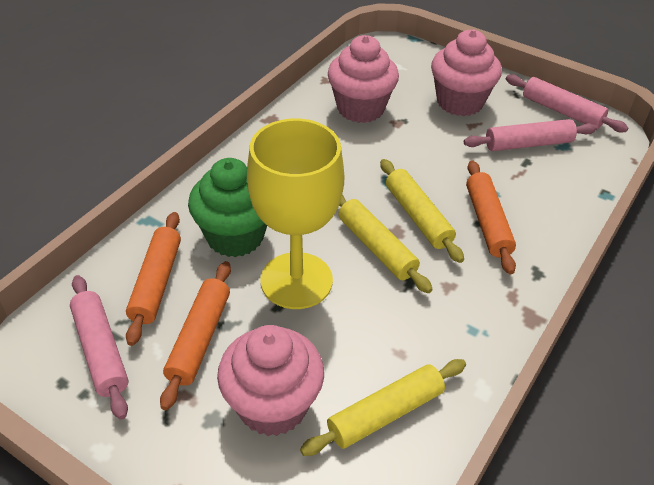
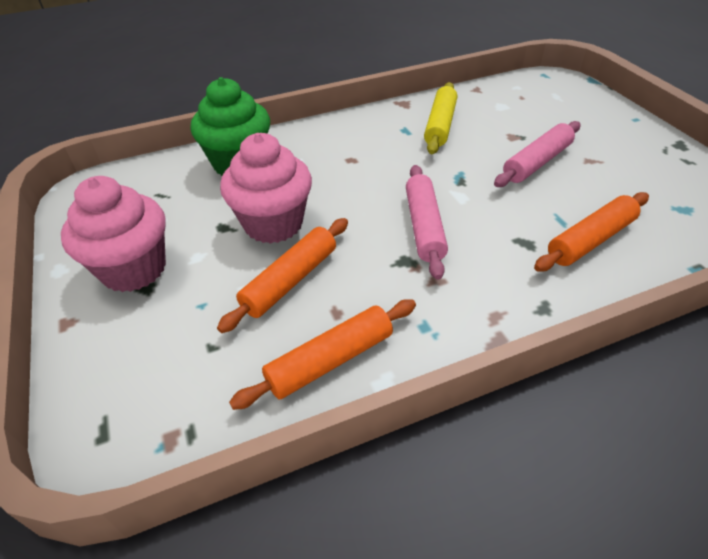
pink cupcake: [217,325,324,436] [328,35,399,123] [431,30,502,116] = 3 -> [61,176,166,292] [220,133,312,244] = 2
pink rolling pin: [70,275,128,420] [464,119,597,151] [506,75,628,132] = 3 -> [406,165,448,280] [494,121,581,187] = 2
yellow goblet: [247,119,344,309] = 1 -> none = 0
yellow rolling pin: [300,359,466,456] [338,195,433,293] [380,159,464,263] = 3 -> [424,82,457,154] = 1

